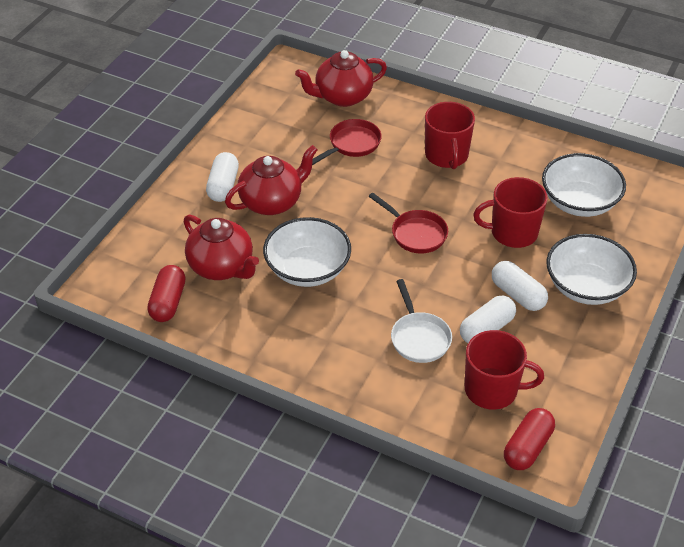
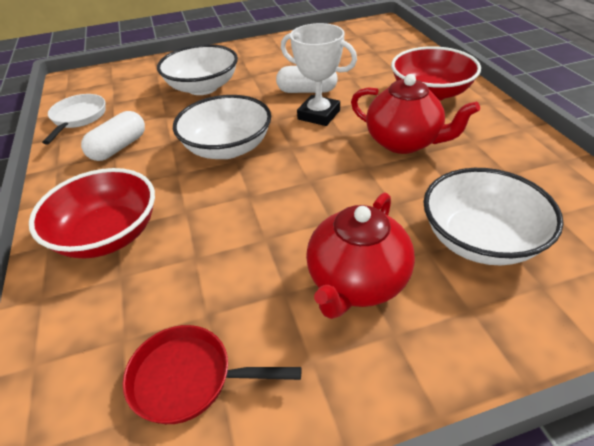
red bowl: none = 0 -> [29,168,155,259] [391,46,481,101] = 2
red capsule: [147,265,186,322] [504,408,555,470] = 2 -> none = 0
red mug: [425,102,475,169] [465,330,544,410] [473,177,548,248] = 3 -> none = 0
red pan: [312,119,382,165] [369,193,448,253] = 2 -> [123,325,302,424] = 1
red teapot: [184,215,259,280] [225,145,318,215] [295,50,387,107] = 3 -> [306,192,415,319] [351,74,480,154] = 2
white capsule: [206,152,239,202] [460,296,516,343] [492,261,548,311] = 3 -> [81,111,145,161] [276,66,338,93] = 2
white trophy: none = 0 -> [281,23,357,126] = 1

